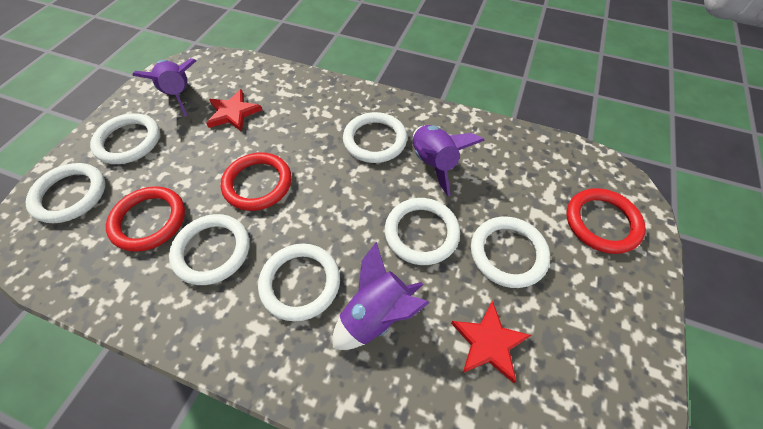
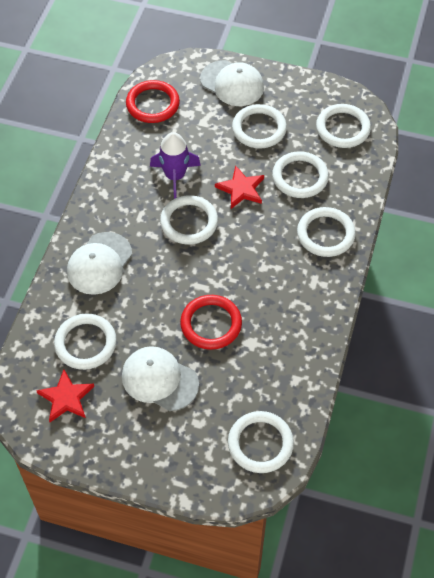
purple rocket: [132,58,196,117] [333,242,430,350] [413,125,485,196] = 3 -> [150,132,201,199] = 1
red ring: [106,186,185,252] [221,153,292,211] [567,188,646,254] = 3 -> [126,80,180,123] [180,295,242,350] = 2
white cap: none = 0 -> [67,232,132,295] [122,346,199,411] [200,60,264,106] = 3

